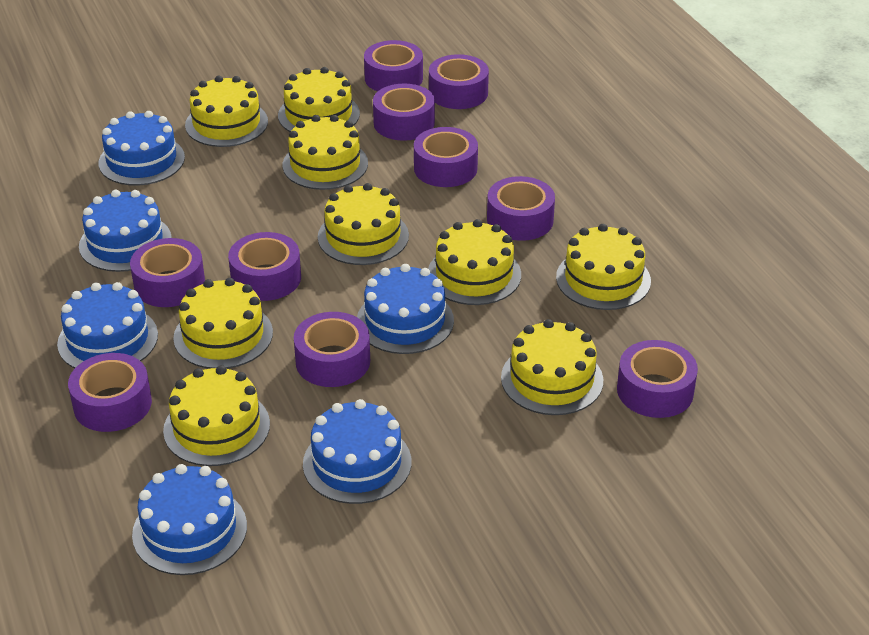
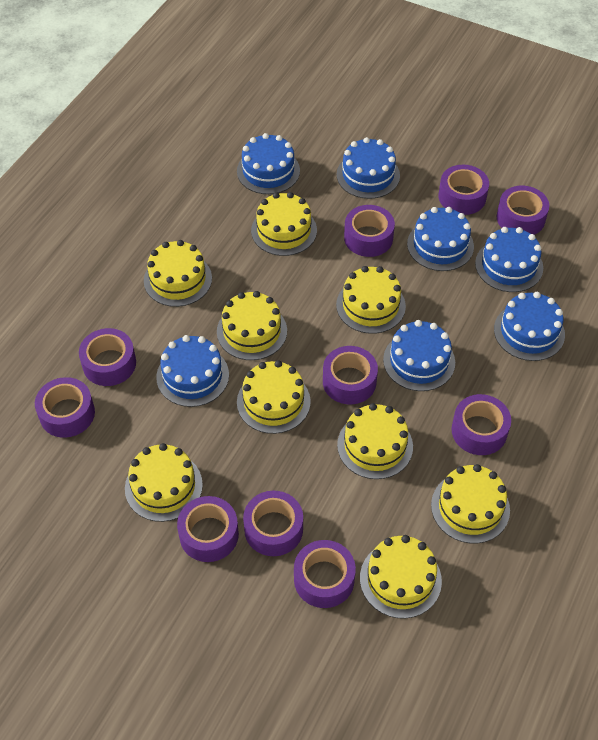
blue cake: [57,282,158,368] [79,190,172,272] [99,111,185,186] [132,464,247,575] [303,399,411,504] [357,264,454,354] = 6 -> [156,335,229,407] [237,133,300,194] [337,137,400,199] [383,320,455,391] [407,207,474,271] [475,227,543,292] [494,292,565,361] = 7

